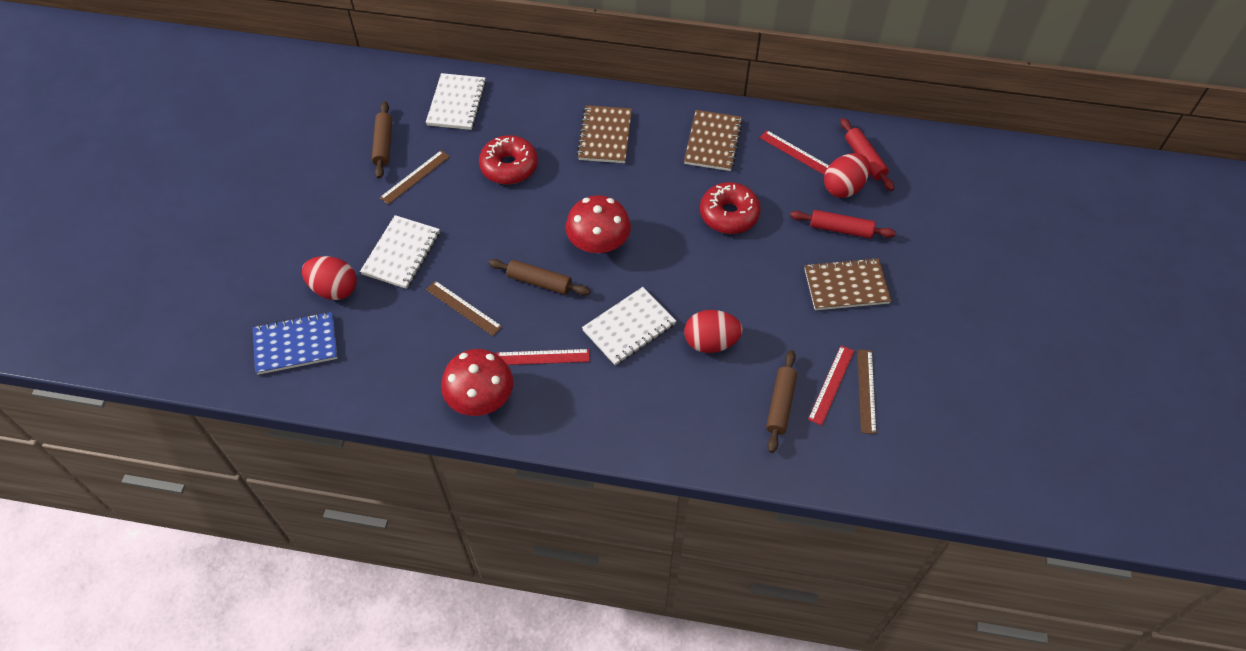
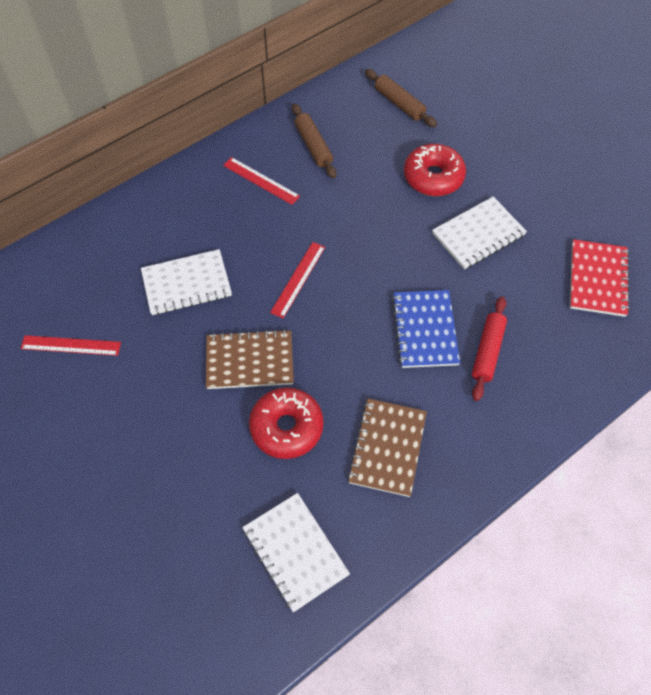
brown notebook: [577,105,632,163] [684,110,743,171] [805,257,891,310] = 3 -> [206,329,294,389] [347,399,427,497] = 2
brown rolling pin: [372,101,392,179] [489,259,591,296] [766,350,797,453] = 3 -> [292,103,336,178] [365,69,437,127] = 2
brown ruler: [380,150,450,205] [426,281,502,336] [857,350,876,434] = 3 -> none = 0
red egg: [302,256,357,300] [684,310,743,353] [824,153,870,198] = 3 -> none = 0
red mushroom: [441,349,513,416] [566,196,631,253] = 2 -> none = 0
red notebook: none = 0 -> [570,239,630,317] = 1
red rolling pin: [790,210,896,238] [840,118,894,191] = 2 -> [472,296,507,401] = 1

